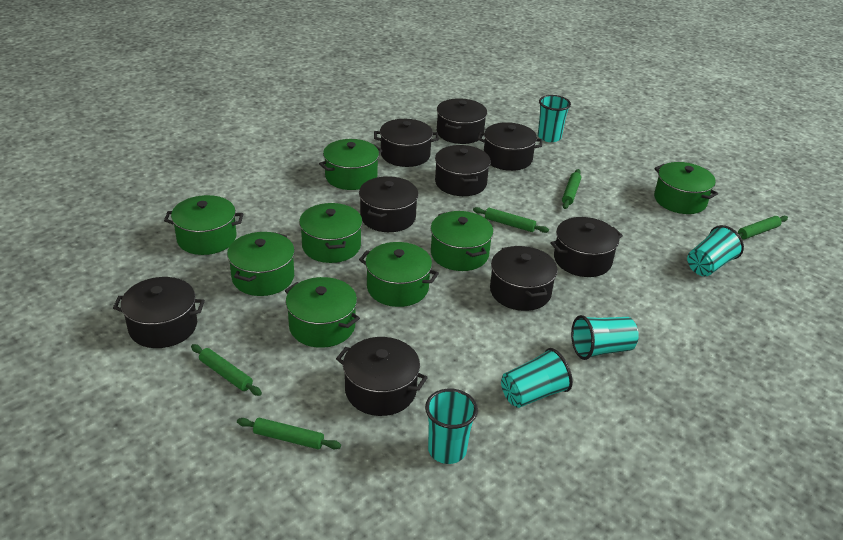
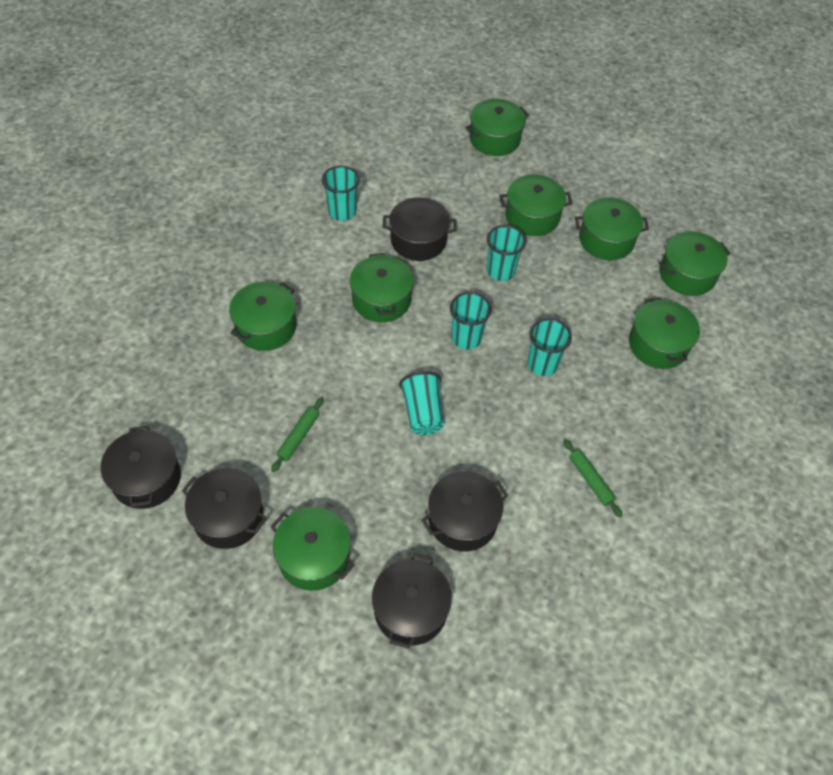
black pot: [113,277,205,348] [336,337,428,416] [359,176,419,232] [374,119,439,167] [435,145,491,196] [437,98,487,144] [478,122,542,171] [490,246,558,311] [550,217,623,277] = 9 -> [100,426,181,509] [182,468,267,549] [372,553,452,649] [382,197,456,261] [422,471,508,552] = 5
green rolling pin: [191,344,262,396] [237,418,341,449] [473,207,549,233] [562,169,581,209] [738,216,788,239] = 5 -> [271,397,324,472] [563,439,623,518] = 2

